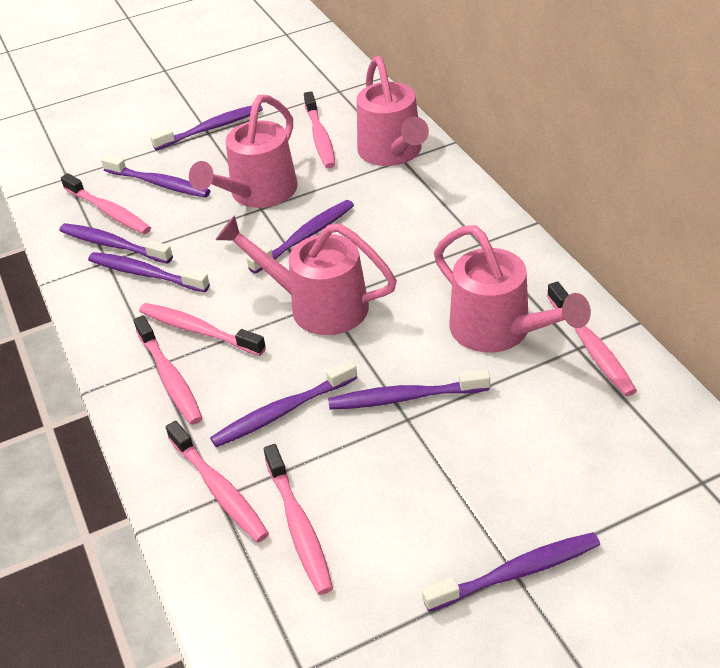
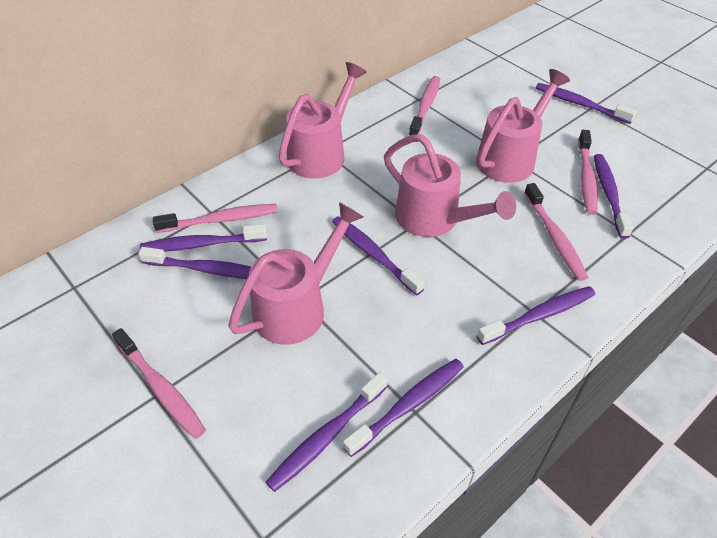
pink toothbrush: [61,173,151,234] [134,315,202,425] [139,303,266,356] [166,421,269,543] [264,444,333,595] [304,91,336,168] [547,281,637,396] = 7 -> [112,328,206,439] [153,204,278,233] [409,76,440,136] [524,183,588,281] [578,130,598,215] = 5

